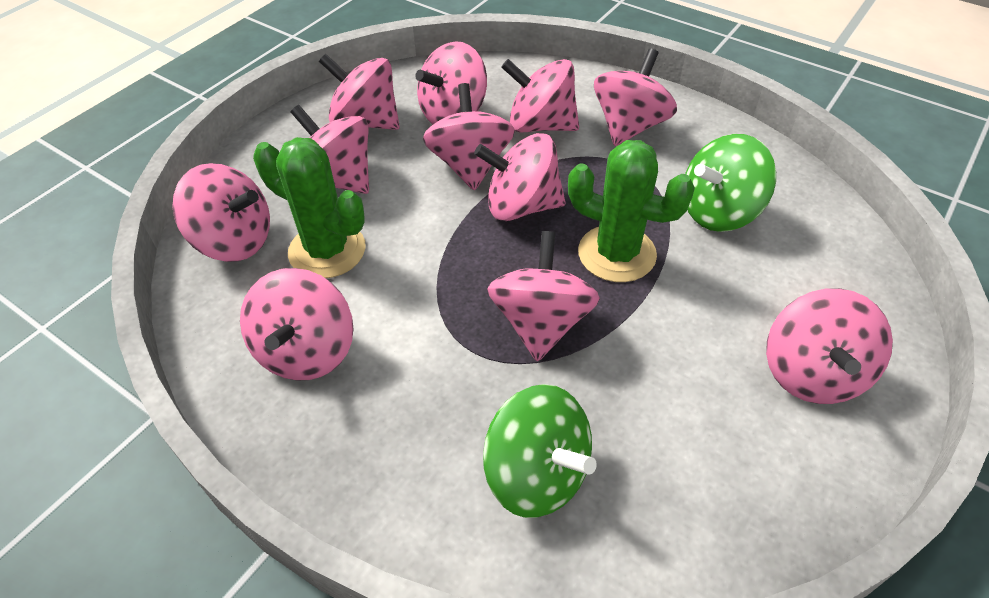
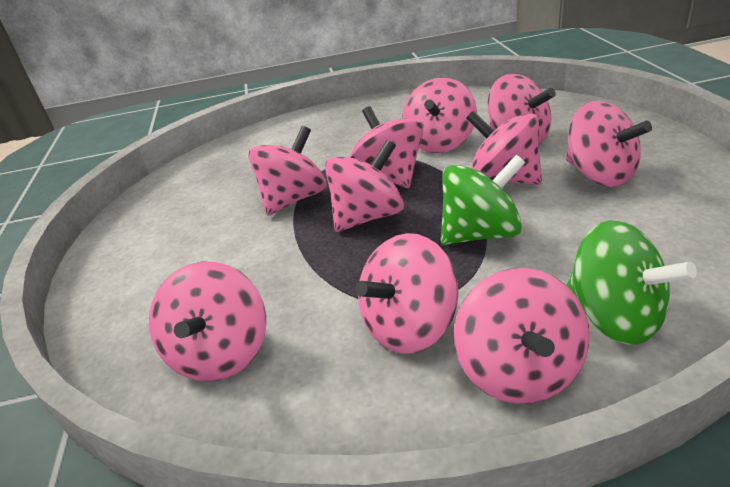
green cactus: [253,137,366,278] [568,140,695,282] = 2 -> none = 0
pink spinning top: [172,163,270,262] [240,268,354,381] [290,105,369,194] [319,54,400,130] [415,41,487,124] [423,83,515,191] [474,133,566,221] [487,231,600,361] [501,59,579,132] [594,48,677,146] [766,288,893,404] = 11 -> [149,262,266,381] [248,126,327,216] [325,140,404,232] [350,106,423,188] [356,233,459,354] [402,77,477,153] [454,268,590,404] [466,111,542,185] [488,74,556,144] [566,101,652,187] = 10

